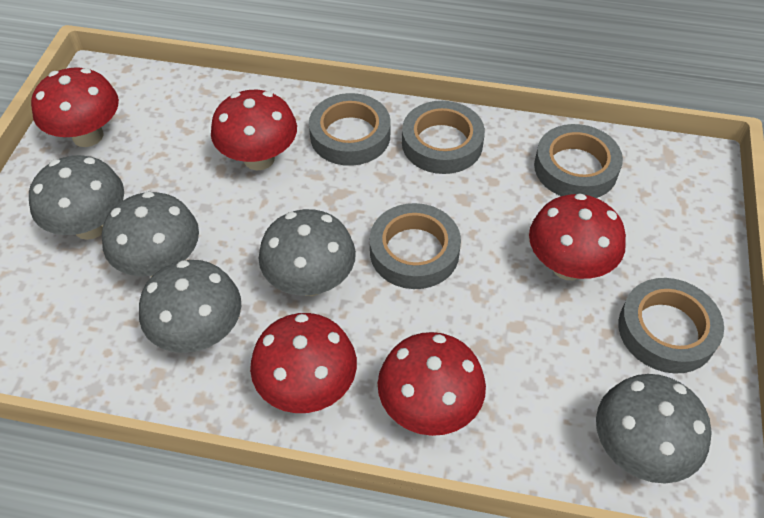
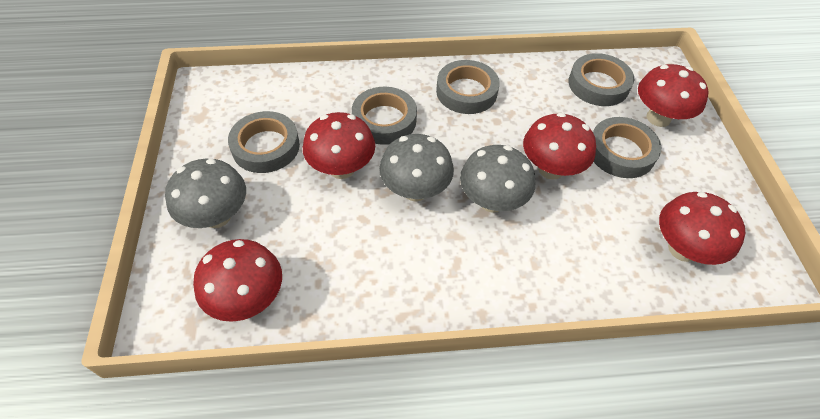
grey mushroom: [29,155,124,240] [102,191,199,277] [139,260,241,353] [259,209,356,296] [596,374,711,483] = 5 -> [165,159,246,228] [379,134,454,202] [460,145,535,213] = 3

